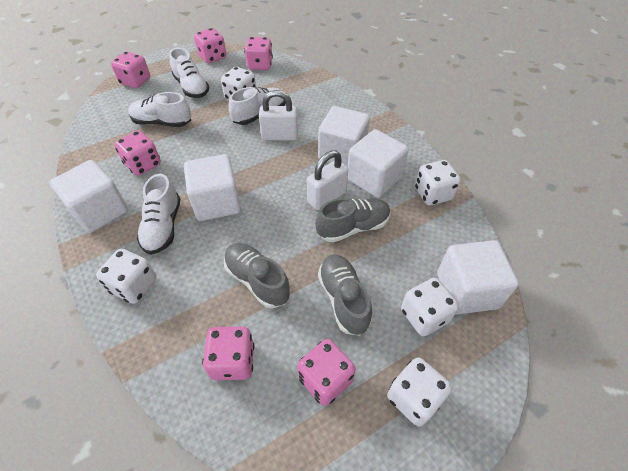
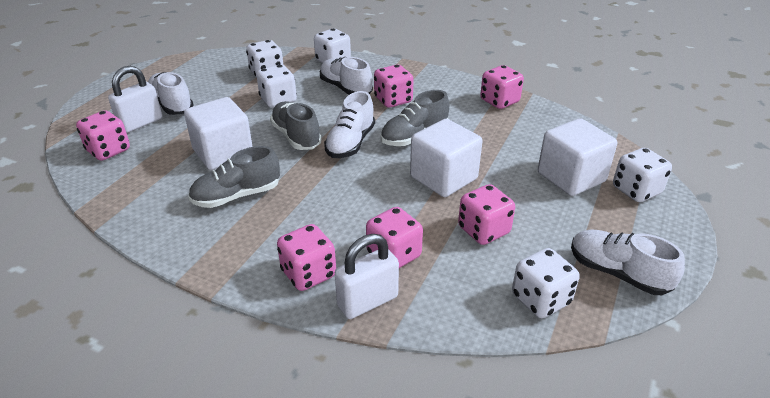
white cube: [49,160,128,233] [184,154,241,221] [318,106,370,167] [348,129,409,198] [437,240,519,315] = 5 -> [184,97,253,170] [410,119,482,197] [538,118,617,196] = 3

